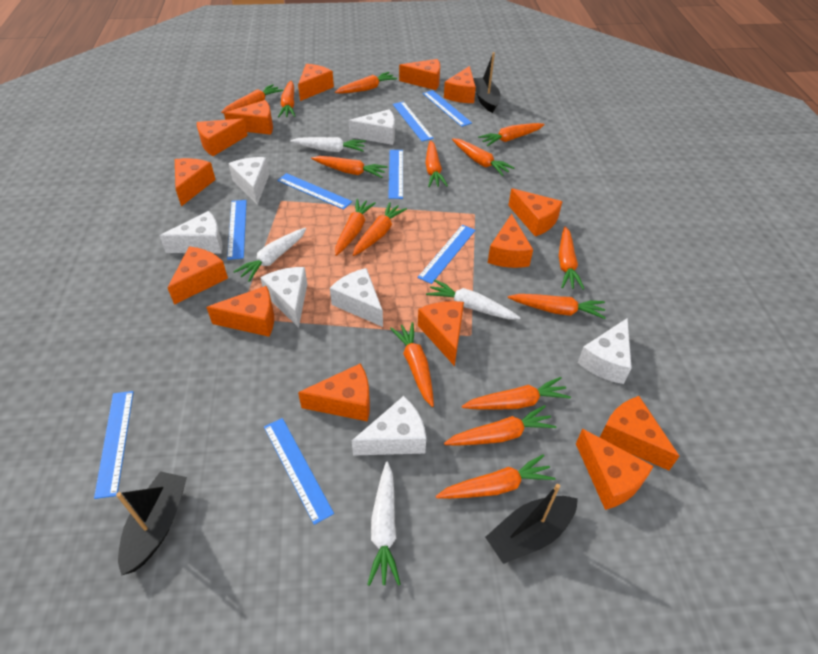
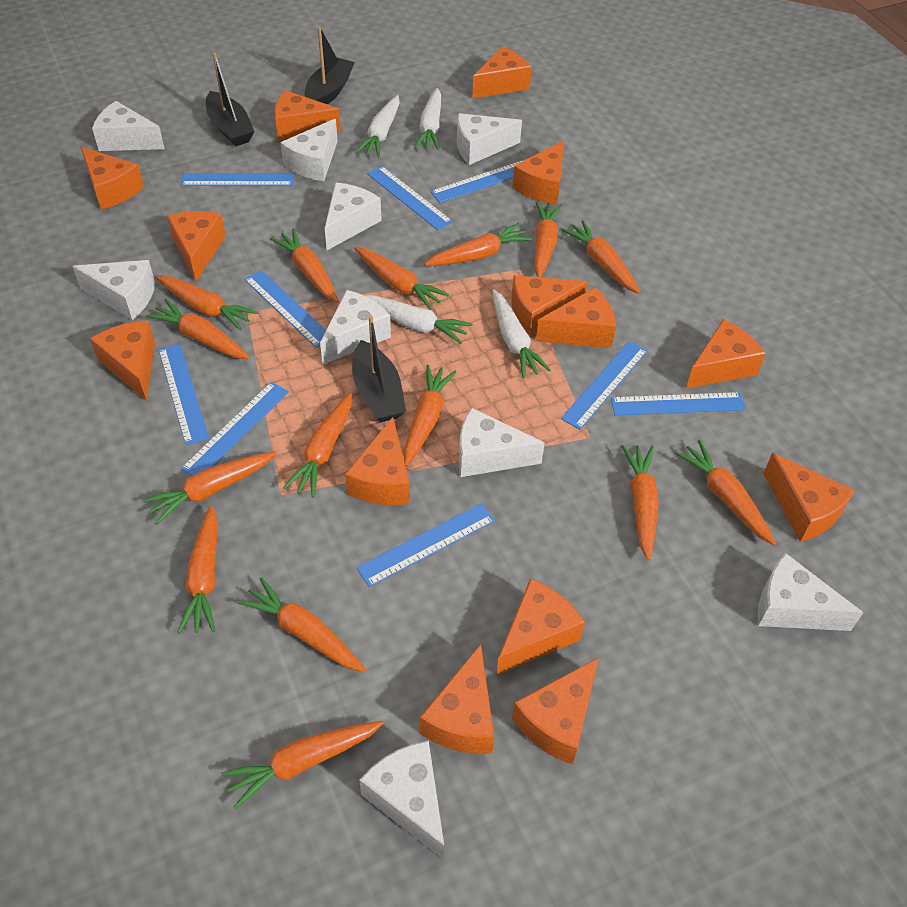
blue ruler: [94,391,134,499] [227,200,247,260] [264,418,334,525] [277,173,352,210] [388,150,403,199] [393,102,434,141] [417,225,476,284] [423,90,472,127] = 8 -> [158,344,209,445] [181,173,294,186] [181,382,289,476] [244,270,326,348] [356,503,495,587] [367,166,453,230] [431,160,524,203] [561,341,648,430] [611,392,745,416] = 9
white cheese: [159,211,223,254] [228,157,269,205] [260,267,307,328] [330,268,383,327] [349,109,395,145] [352,396,426,456] [578,318,632,384] = 7 -> [72,260,155,320] [92,101,165,151] [281,119,338,181] [320,290,391,364] [325,183,382,250] [359,740,444,859] [457,113,522,165] [459,408,545,477] [758,553,864,631] = 9

